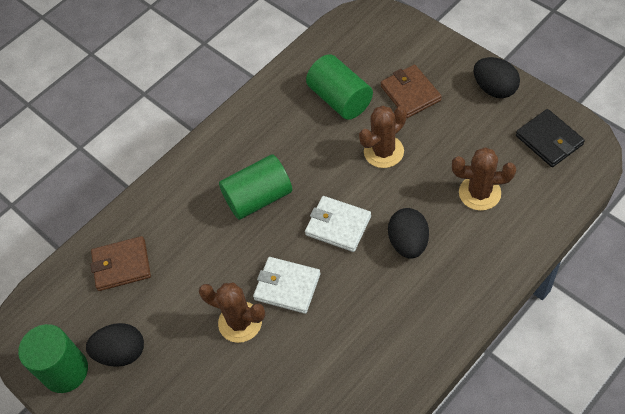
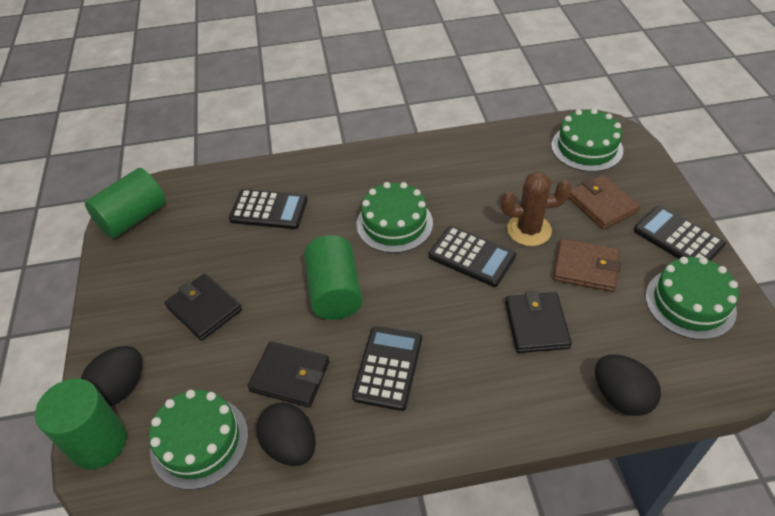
black calculator: none = 0 -> [229,189,308,229] [352,326,422,411] [429,226,516,287] [634,205,726,261] = 4
black wallet: [516,109,585,167] = 1 -> [164,273,242,341] [248,341,329,408] [505,291,572,353] = 3
brown cactus: [199,282,265,343] [359,106,407,168] [452,147,516,211] = 3 -> [501,171,571,246] = 1
green cake: none = 0 -> [149,390,248,490] [357,182,433,253] [551,109,623,172] [646,257,739,340] = 4
white wallet: [253,257,321,314] [305,196,371,252] = 2 -> none = 0

